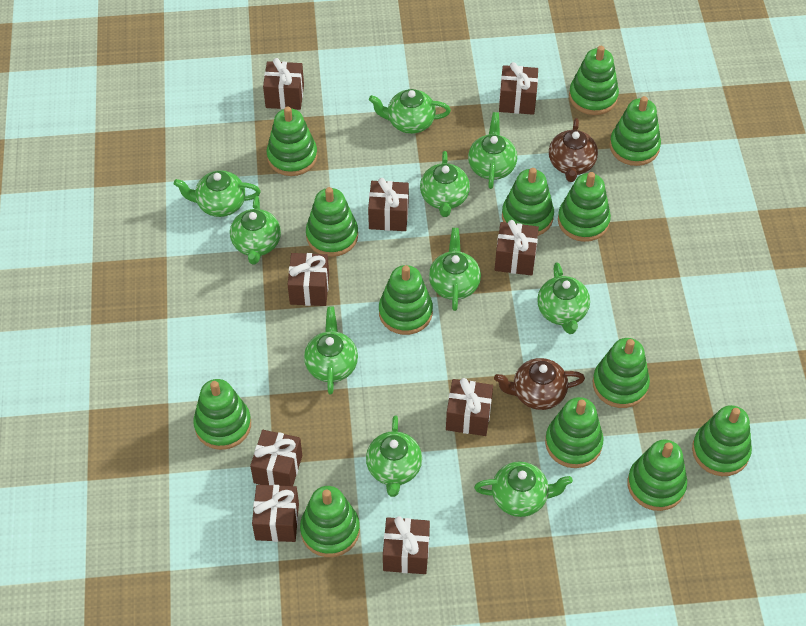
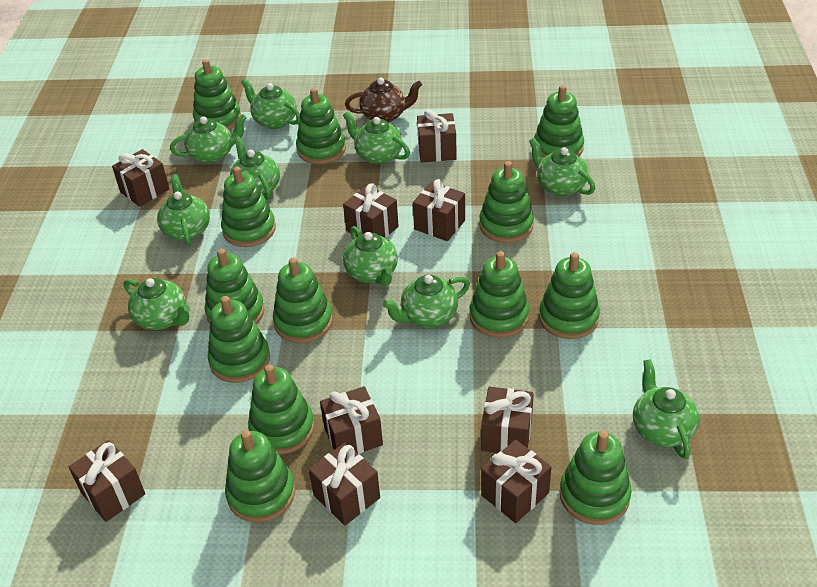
brown teapot: [494,358,585,410] [549,118,598,182] = 2 -> [345,78,422,123] = 1

